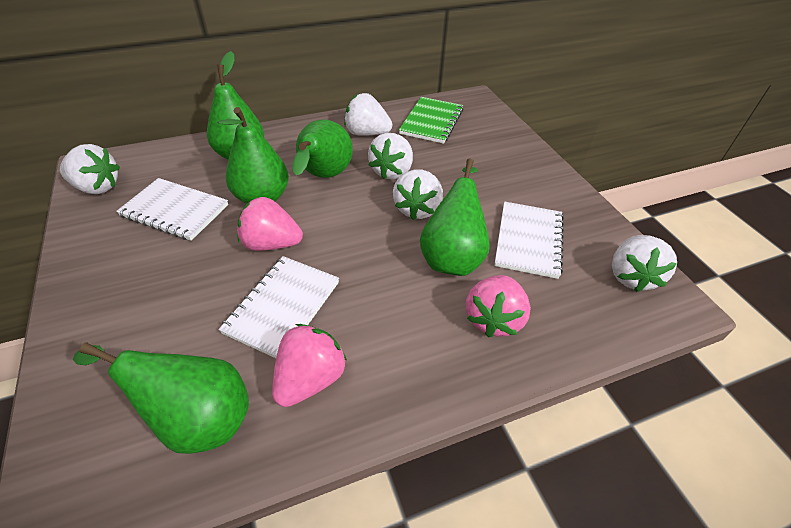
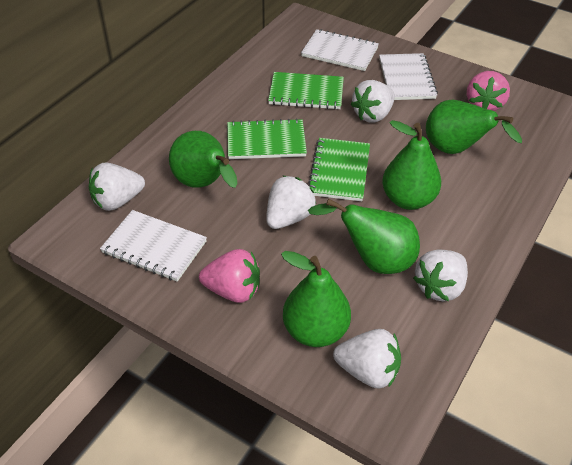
green notebook: [399,97,464,144] = 1 -> [227,118,307,159] [268,72,344,109] [308,138,370,201] = 3
pink strawberry: [237,197,303,251] [272,324,347,407] [466,275,531,337] = 3 -> [199,249,260,303] [467,71,510,111] = 2

